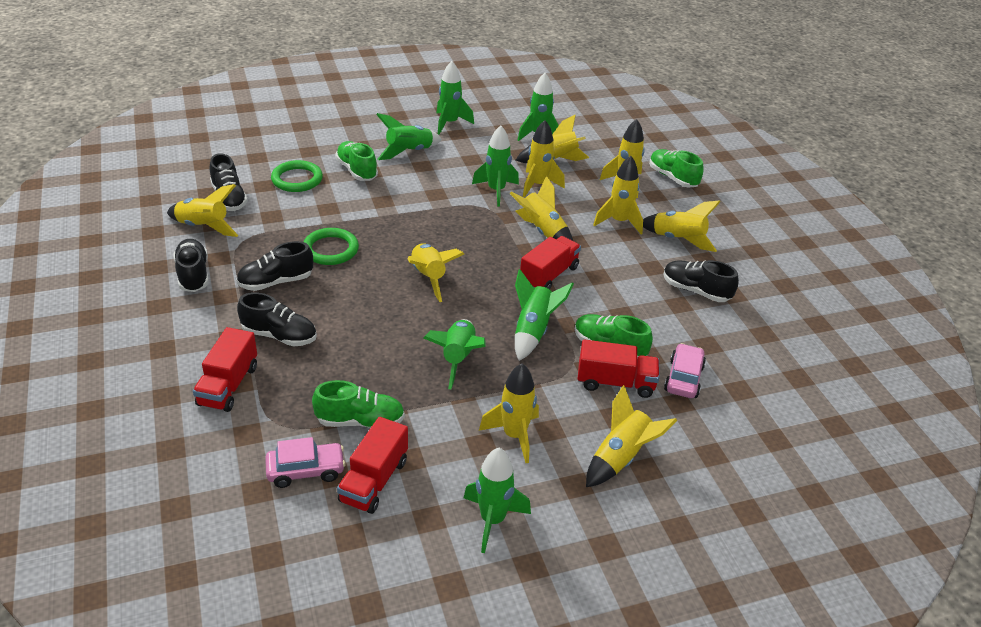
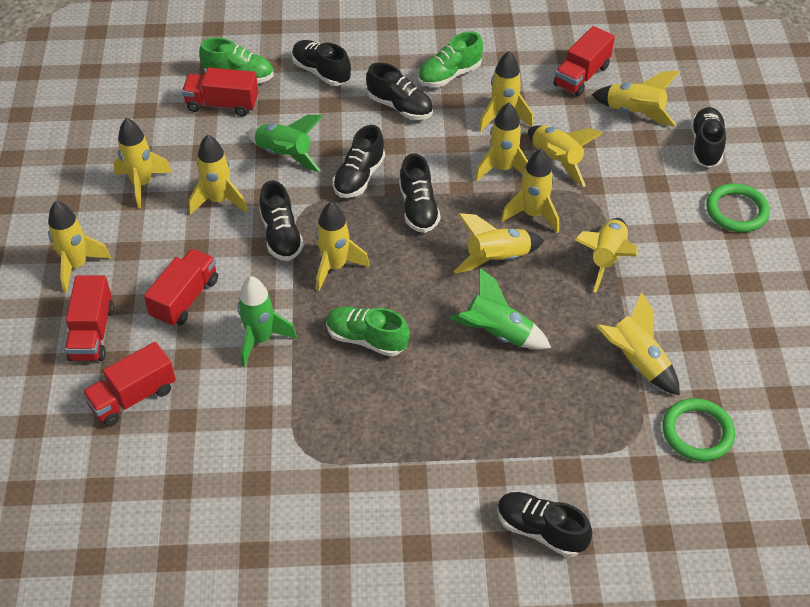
black shoe: [174,239,209,292] [210,153,248,211] [236,241,313,291] [237,292,317,346] [663,260,739,302] = 5 -> [259,181,304,261] [292,40,351,86] [333,125,385,198] [366,63,433,120] [399,153,441,233] [497,492,592,557] [691,107,726,168] = 7
green rocket: [376,113,442,160] [424,319,485,389] [437,61,474,135] [464,448,531,553] [472,125,519,207] [515,269,574,361] [518,73,559,141] = 7 -> [237,276,297,367] [247,115,323,173] [449,268,551,350] = 3
green shoe: [312,380,405,428] [335,141,378,181] [575,314,653,358] [649,149,704,188] = 4 -> [199,38,274,84] [326,306,410,357] [418,31,483,87] = 3
pink car: [265,437,346,488] [664,343,706,398] = 2 -> none = 0
red truck: [193,327,257,412] [337,417,408,514] [520,236,581,289] [578,339,659,398] = 4 -> [65,276,114,361] [82,342,176,427] [144,249,218,327] [182,67,258,117] [554,26,615,96] = 5
yellow rocket: [167,184,239,237] [408,243,464,302] [479,363,539,463] [510,176,573,241] [516,114,589,163] [523,120,565,197] [586,385,678,487] [593,156,643,234] [600,119,645,198] [643,200,720,252] = 10 -> [48,201,111,293] [114,118,172,209] [188,134,248,215] [316,202,370,291] [453,213,544,273] [475,103,528,182] [479,51,533,132] [501,149,559,233] [528,125,603,187] [575,218,637,293] [592,70,680,127] [596,292,680,395] = 12

